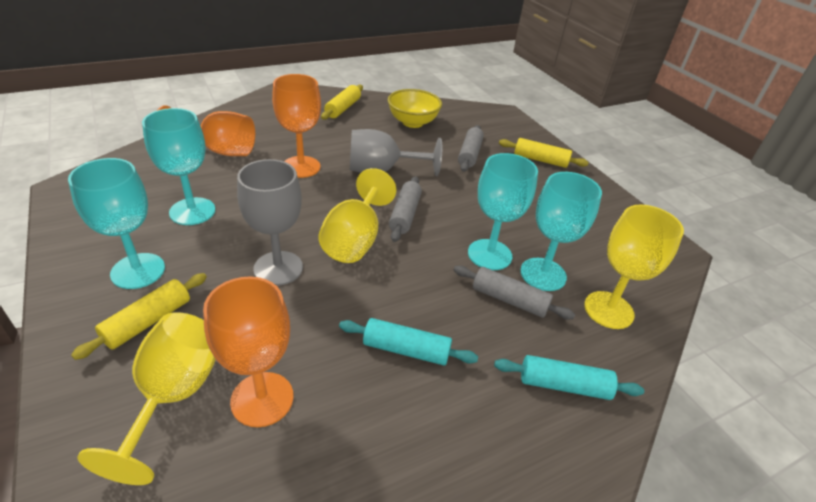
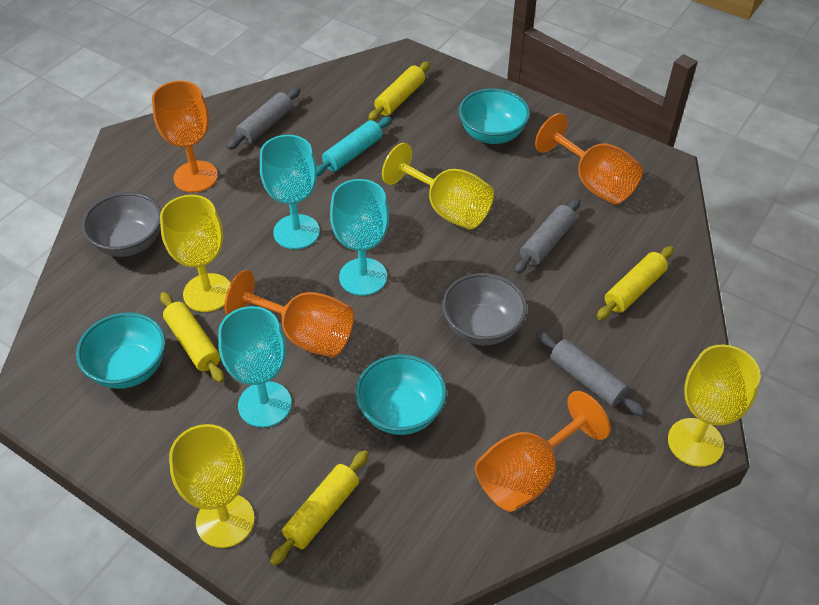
grey bowl: none = 0 -> [82,192,161,257] [442,273,527,345] = 2
grey goblet: [237,159,303,286] [350,129,442,176] = 2 -> none = 0
orange goblet: [157,106,255,156] [203,277,294,427] [272,74,321,178] = 3 -> [152,81,218,192] [224,270,354,357] [475,391,611,512] [535,113,643,205] = 4
turquoise bowl: none = 0 -> [76,312,166,389] [355,354,447,435] [459,88,530,144] = 3
turquoise goblet: [68,158,165,289] [142,108,215,225] [468,153,538,270] [520,172,602,291] = 4 -> [218,306,292,428] [260,135,320,249] [330,179,389,296] = 3
turquoise rolling pin: [339,318,478,365] [494,355,644,400] = 2 -> [316,117,392,176] = 1
yellow bowl: [388,89,442,128] = 1 -> none = 0
yellow goblet: [77,312,216,485] [318,168,397,263] [584,205,684,329] = 3 -> [160,195,230,312] [169,424,255,548] [382,143,494,229] [668,344,761,467] = 4
yellow rolling pin: [71,273,207,360] [321,85,363,120] [499,138,589,168] = 3 -> [160,292,224,383] [270,450,369,566] [368,61,430,121] [597,246,674,320] = 4

